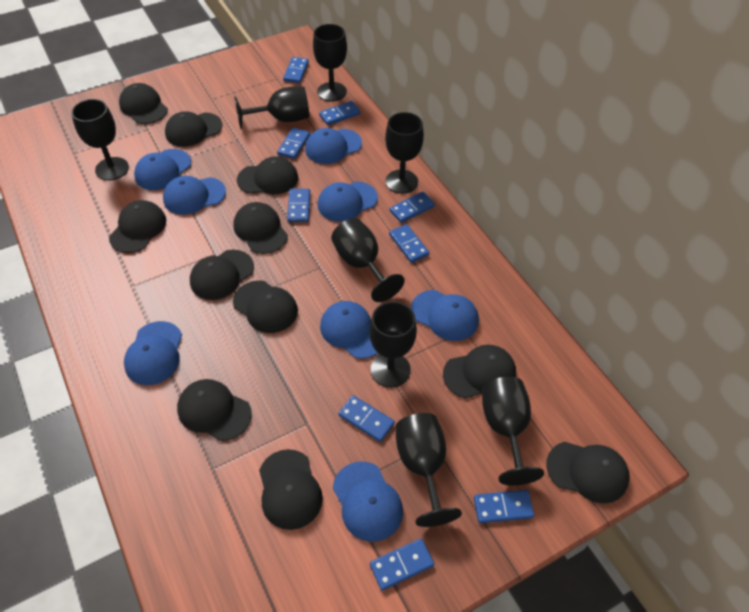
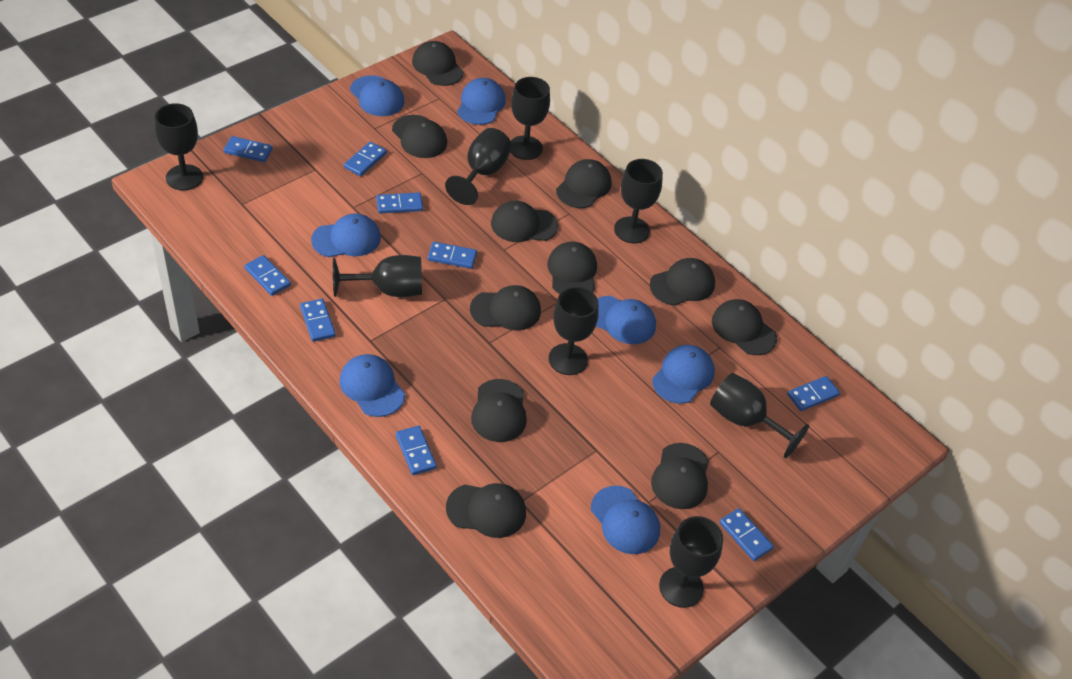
blue cap: [124,321,182,385] [134,149,191,190] [163,176,226,215] [305,128,362,164] [317,181,378,222] [320,301,378,359] [333,461,403,542] [411,290,479,341] = 8 -> [311,213,381,257] [339,354,405,417] [350,75,404,116] [457,78,506,125] [591,486,660,554] [596,296,656,344] [652,345,715,404] = 7

